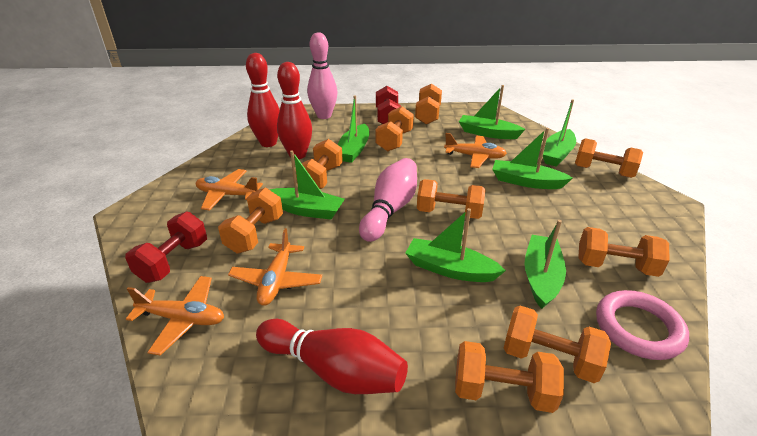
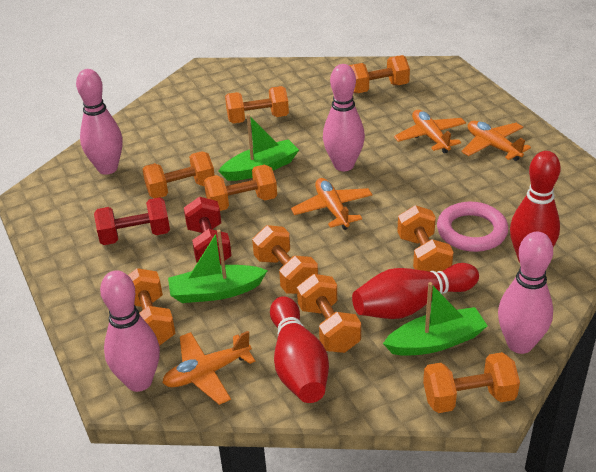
green boat: [270,150,345,220] [338,95,369,163] [405,208,506,282] [459,85,526,139] [492,128,573,189] [525,220,566,309] [543,99,576,167] = 7 -> [168,230,268,303] [219,114,299,181] [383,282,488,356] = 3
pink bowling pin: [307,32,337,119] [359,158,417,242] = 2 -> [76,69,122,175] [100,271,160,392] [323,64,365,171] [498,232,553,354] = 4

